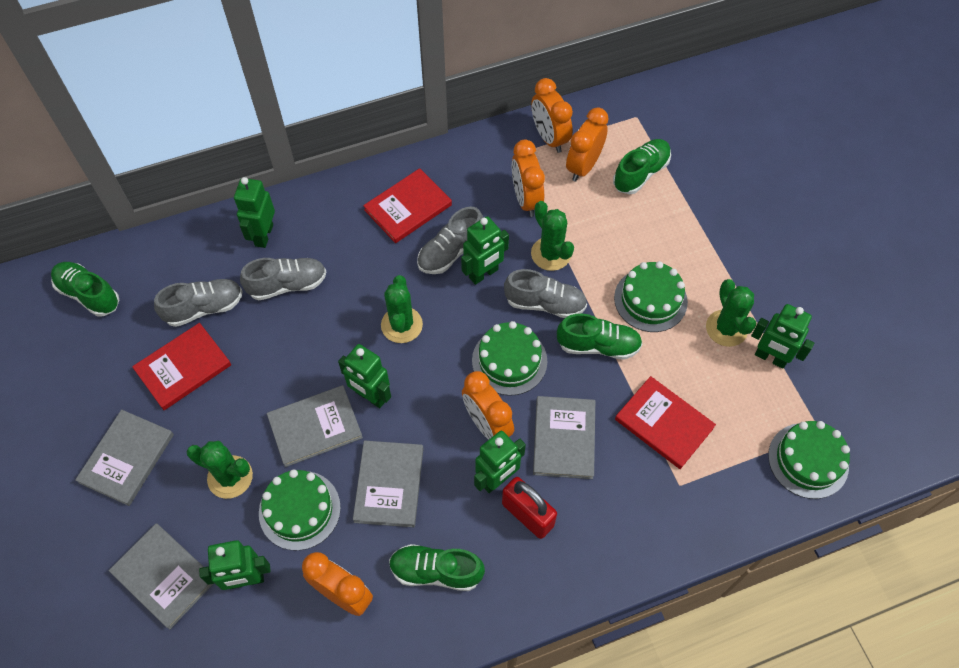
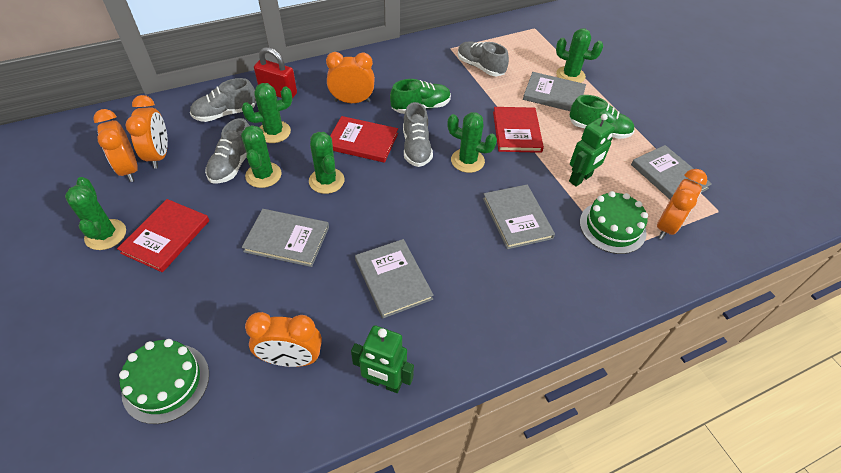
green cactus: [187,441,253,499] [381,275,423,343] [531,201,574,271] [706,279,756,347] = 4 -> [65,177,126,250] [241,125,282,188] [242,83,292,143] [309,132,345,194] [447,112,497,173] [556,28,603,83] = 6
green cake: [259,469,341,551] [472,321,547,396] [614,261,688,332] [768,421,850,499] = 4 -> [119,339,209,424] [580,191,648,254] = 2
green robot: [199,540,271,590] [234,177,275,248] [338,344,391,408] [461,216,509,285] [474,431,526,493] [751,304,814,369] = 6 -> [351,325,414,393] [569,114,615,187] = 2
green shoe: [51,262,119,317] [389,544,485,591] [557,314,643,360] [613,139,671,194] = 4 -> [390,79,451,114] [569,95,634,139] = 2

